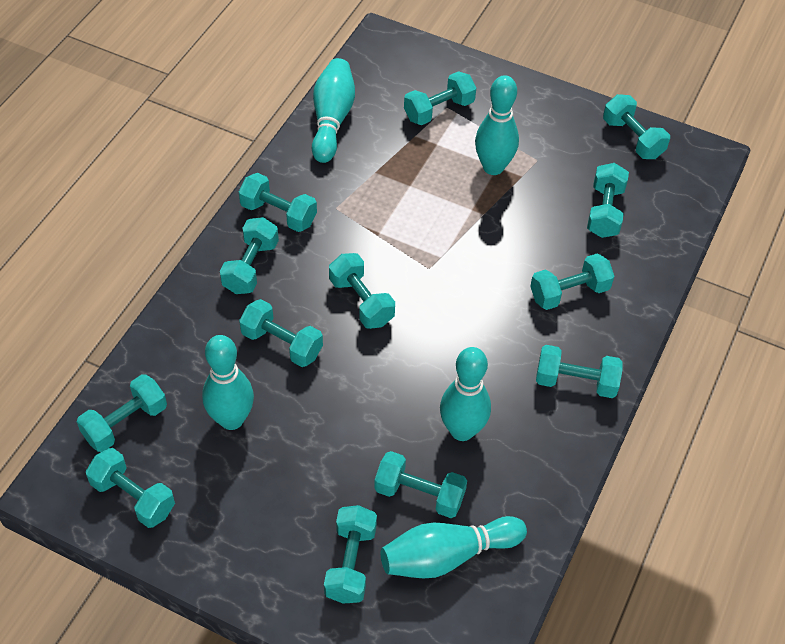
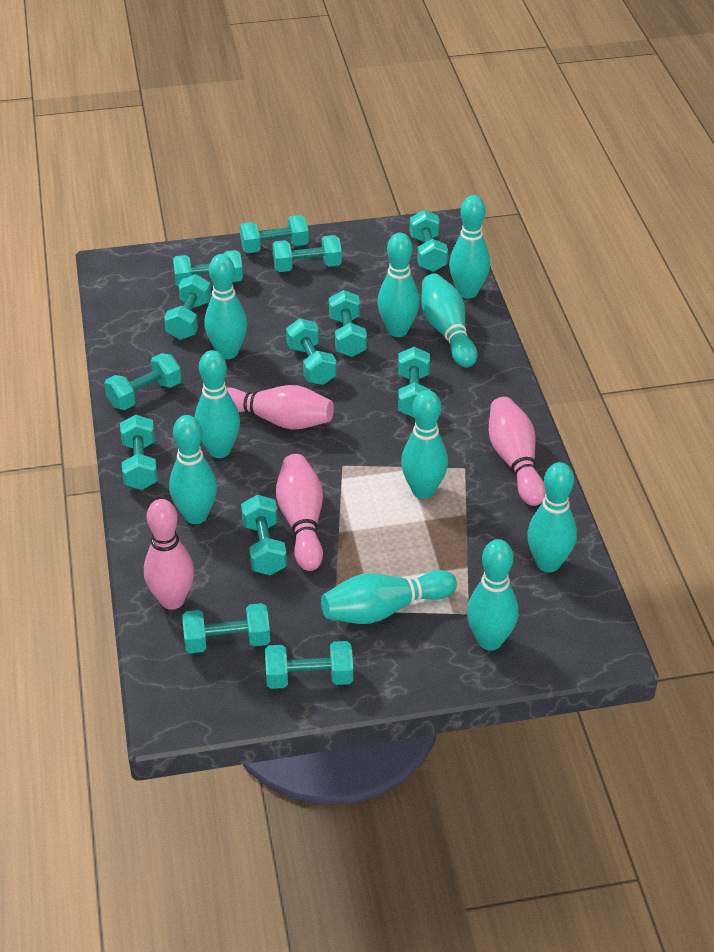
pink bowling pin: none = 0 -> [144,499,194,610] [227,385,334,430] [276,454,323,571] [489,397,546,506] = 4
turquoise bowling pin: [202,335,254,430] [312,58,355,163] [381,516,527,578] [440,347,491,441] [475,75,519,175] = 5 -> [169,415,217,524] [195,350,240,458] [205,254,247,359] [321,570,457,624] [377,233,420,337] [401,390,448,499] [422,274,477,367] [449,195,490,299] [467,539,518,650] [527,462,577,572] = 10

